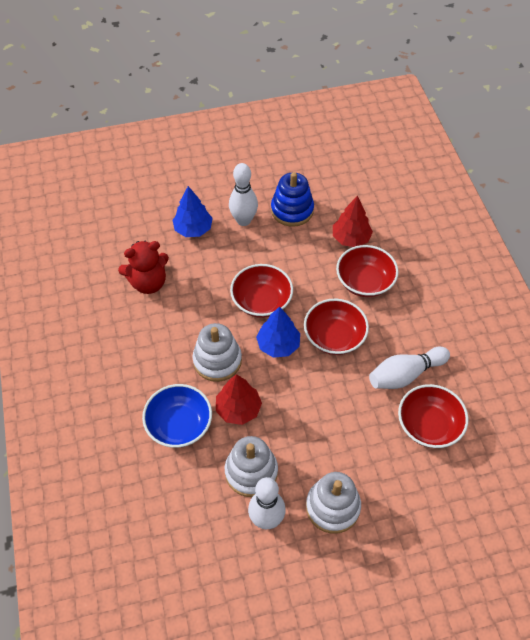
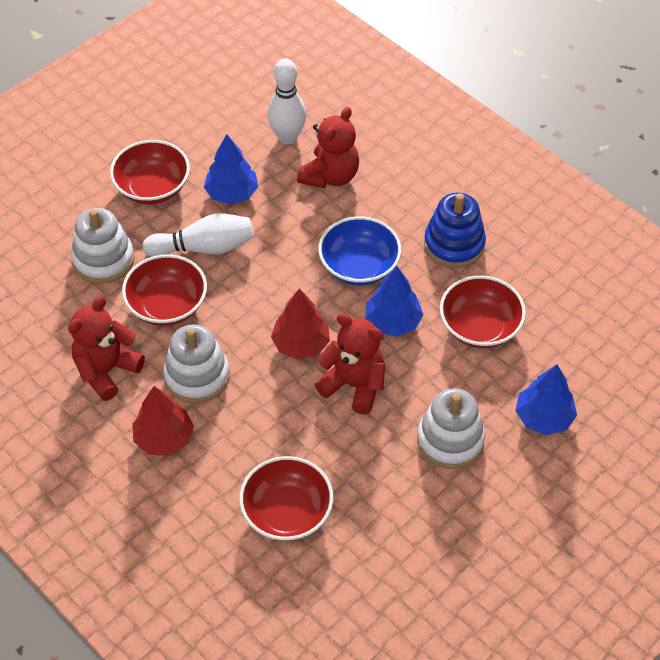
blue tree: [172,186,213,237] [256,306,300,358] = 2 -> [204,134,258,204] [365,266,424,337] [515,364,577,435] = 3
red teddy bear: [118,241,169,294] = 1 -> [68,296,145,401] [297,107,359,188] [315,314,385,415] = 3
white bowling pin: [229,163,258,226] [248,477,286,529] [369,347,450,389] = 3 -> [142,213,254,257] [268,58,306,144] = 2

